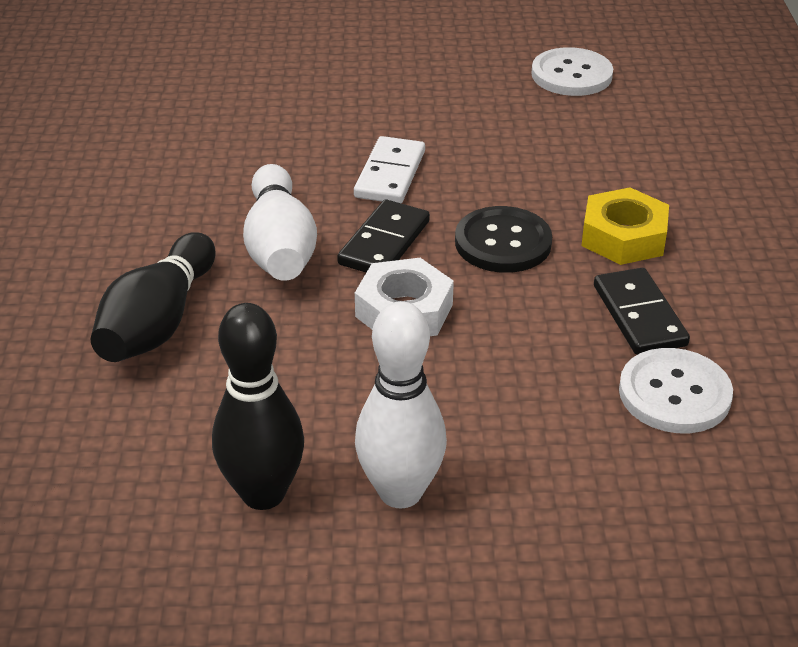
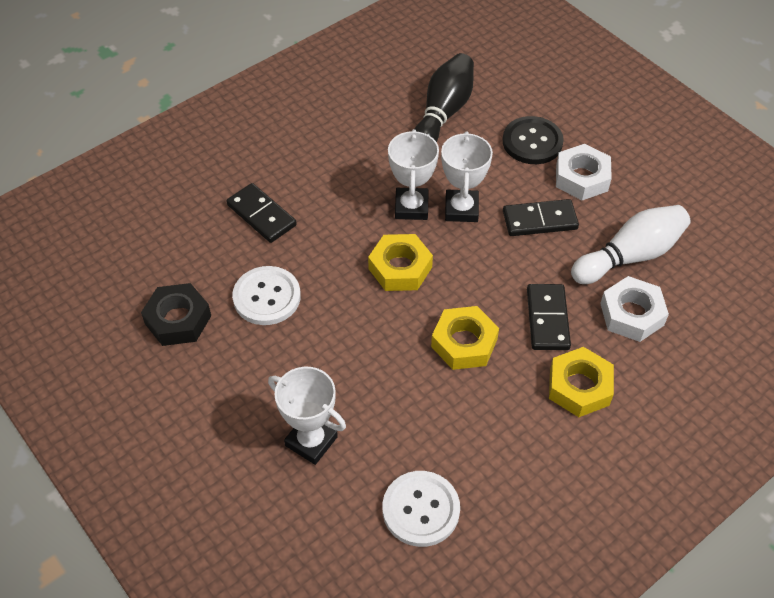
black bowling pin: [90,232,216,362] [212,303,304,510] = 2 -> [414,53,474,142] = 1
black domino: [337,200,430,272] [594,268,690,355] = 2 -> [226,183,297,243] [503,199,579,236] [527,284,571,350] = 3
black nut: none = 0 -> [141,283,211,346] = 1
white bowling pin: [243,164,317,281] [355,301,447,508] = 2 -> [571,205,690,284] = 1
white domino: [354,136,425,203] = 1 -> none = 0
white nut: [355,258,454,336] = 1 -> [556,144,612,200] [600,276,669,342] = 2
white trophy: none = 0 -> [268,367,346,465] [388,129,439,220] [441,131,493,222] = 3
yellow nut: [581,187,669,265] = 1 -> [368,234,433,291] [431,306,499,370] [549,347,614,417] = 3

